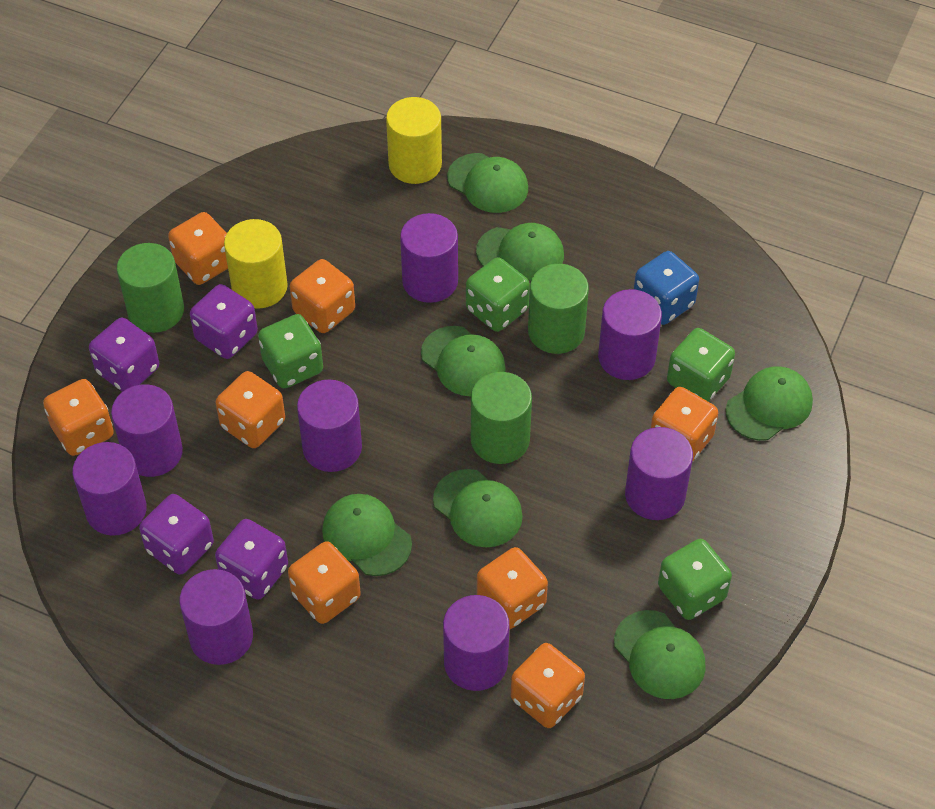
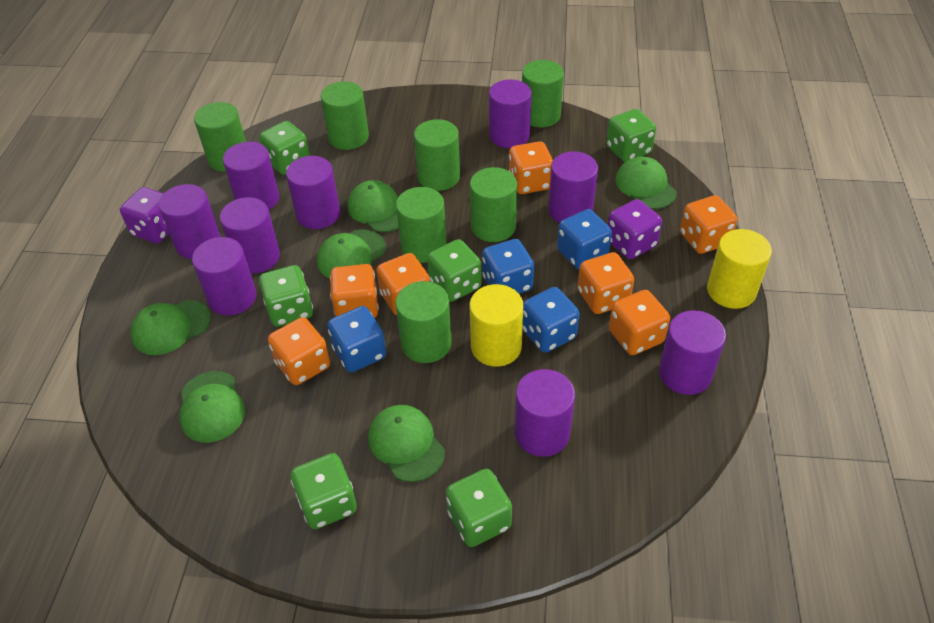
blue dice: [634,251,699,325] = 1 -> [327,306,386,372] [482,239,534,294] [523,287,580,353] [557,209,612,269] = 4
green cap: [322,494,412,576] [421,326,506,396] [433,469,523,548] [447,153,528,213] [476,223,564,281] [614,610,706,699] [726,366,813,441] = 7 -> [131,300,211,355] [179,371,245,443] [317,230,386,278] [348,180,399,232] [368,405,445,482] [615,156,677,209] = 6
green cylinder: [117,243,184,333] [471,372,532,464] [528,264,589,354] = 3 -> [194,102,246,172] [321,81,369,150] [396,187,447,263] [396,281,452,363] [414,119,460,191] [470,167,517,242] [522,60,564,127] = 7
green dice: [258,314,323,388] [466,257,530,332] [658,539,732,620] [667,328,735,402] = 4 -> [259,121,310,175] [259,265,313,327] [291,453,357,529] [427,239,482,302] [446,469,512,547] [606,109,656,162] = 6
orange dice: [43,379,114,456] [168,212,228,285] [216,371,285,448] [288,541,361,624] [290,259,355,333] [477,547,548,630] [511,643,585,728] [651,387,718,462] = 8 -> [268,317,330,385] [330,264,379,318] [376,253,430,315] [509,141,553,194] [578,252,634,314] [609,290,670,355] [680,195,737,254] = 7
purple cylinder: [72,442,147,536] [111,384,183,477] [180,569,253,665] [297,380,362,472] [400,213,458,303] [443,595,509,691] [598,289,662,380] [625,427,693,520] = 8 -> [158,184,221,259] [192,237,257,316] [220,197,280,273] [223,142,279,210] [286,156,340,229] [489,79,532,148] [515,369,575,457] [548,151,598,223] [659,310,726,395] = 9
purple dice: [89,318,159,392] [139,494,214,575] [190,284,258,359] [215,519,288,600] = 4 -> [120,187,169,244] [608,199,662,259] = 2

